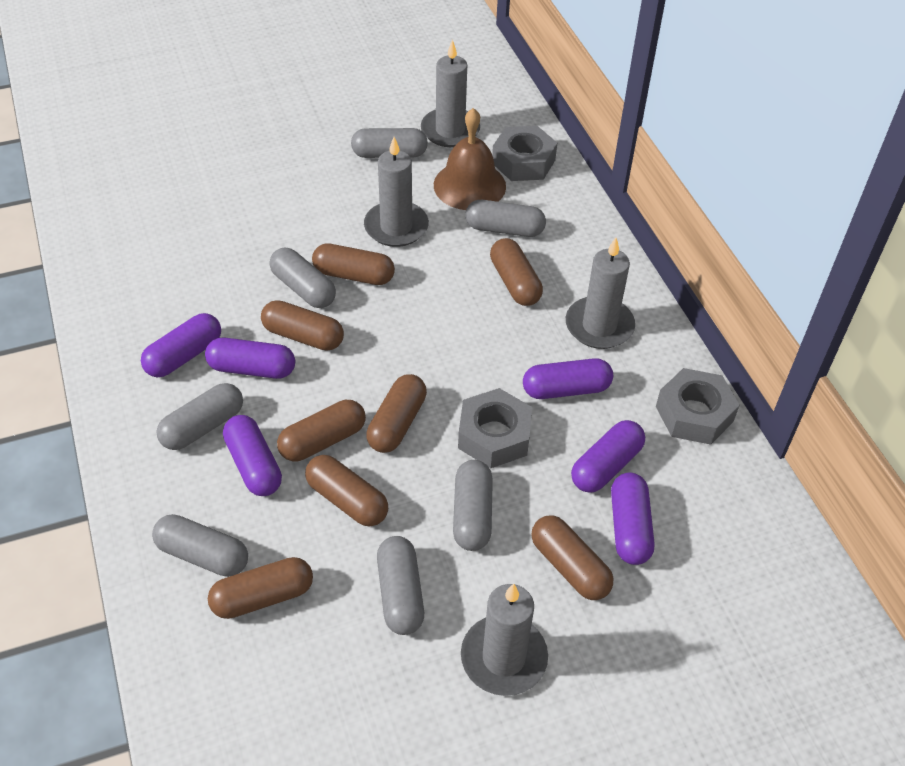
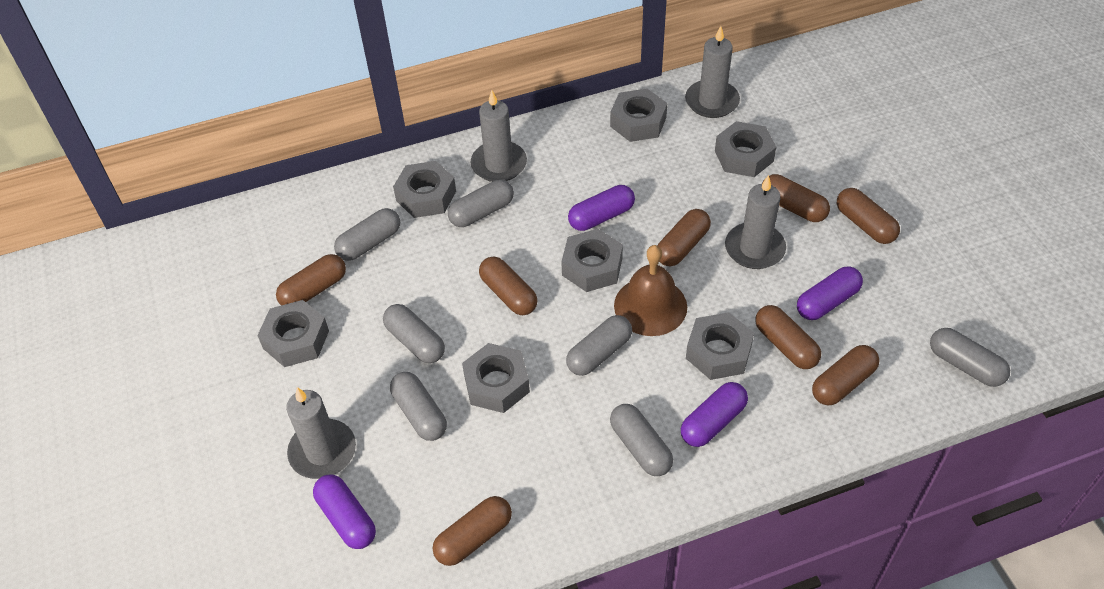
grey nut: [458,388,532,468] [492,126,557,181] [656,368,740,445] = 3 -> [257,300,329,367] [393,161,456,218] [462,343,530,413] [561,229,623,292] [610,89,667,142] [686,312,754,380] [715,121,776,177] = 7
purple capsule: [141,313,221,377] [205,338,295,379] [223,415,282,496] [523,358,613,399] [571,420,645,493] [611,473,654,565] = 6 -> [313,475,376,549] [568,185,635,231] [681,382,748,447] [797,267,863,320] = 4

